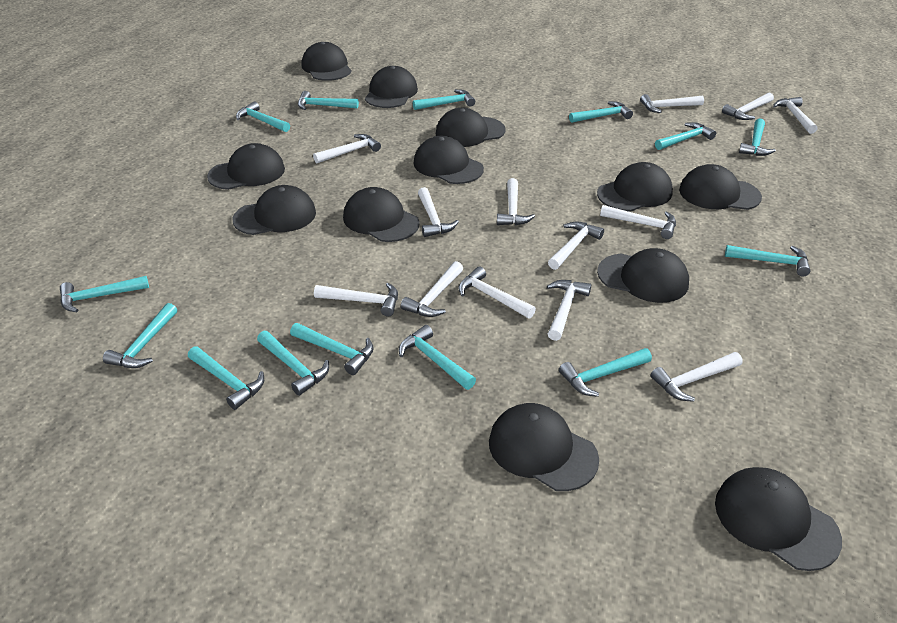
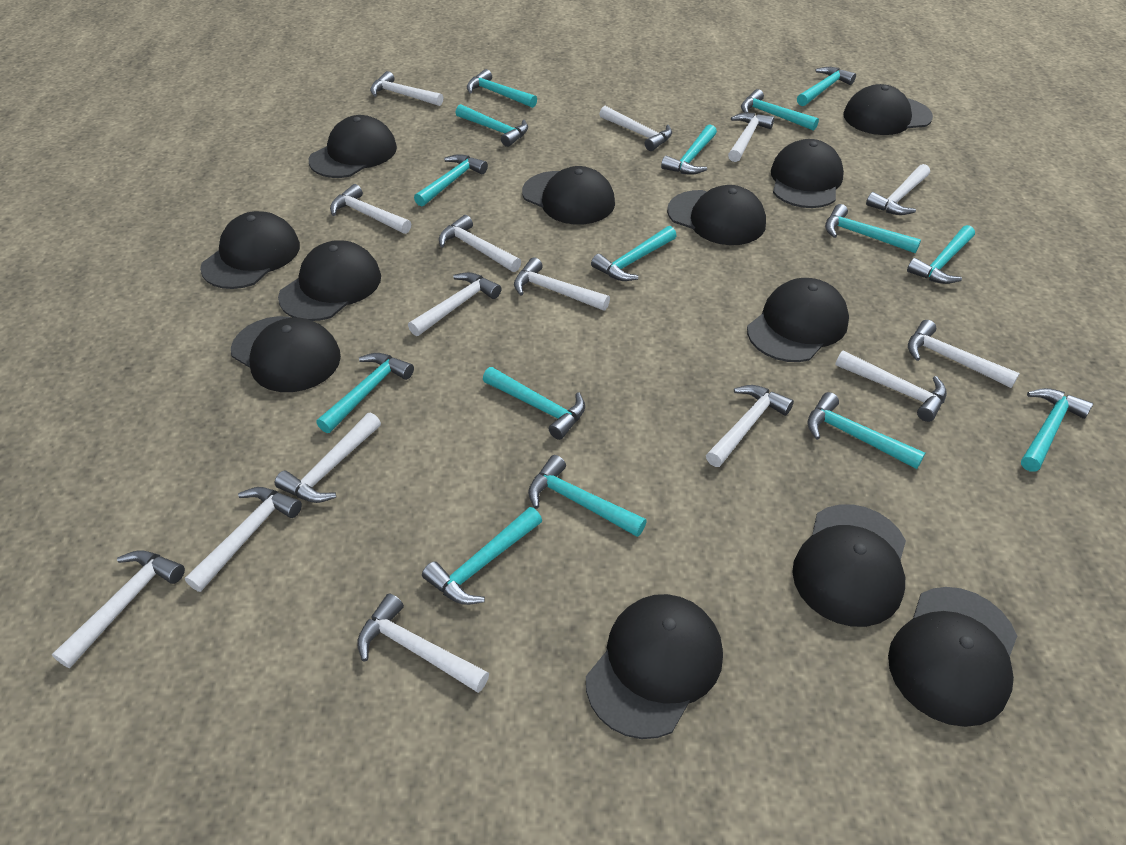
turquoise hammer: [60,276,149,312] [103,303,177,368] [188,346,264,410] [236,101,290,132] [257,331,329,396] [290,323,374,375] [298,91,359,110] [399,325,476,390] [413,89,475,110] [559,348,652,397] [569,101,633,123] [655,122,716,150] [725,245,811,277] [739,118,776,156] = 14 -> [316,353,414,433] [414,154,488,206] [422,507,542,605] [456,104,528,147] [467,69,537,108] [483,367,585,440] [528,455,647,537] [591,226,677,281] [661,124,717,175] [741,89,819,131] [797,67,856,106] [807,392,925,469] [825,204,921,254] [907,225,975,284] [1021,388,1093,472] = 15
white hammer: [313,134,381,163] [314,283,398,317] [401,261,463,317] [418,187,459,237] [458,267,536,318] [497,178,535,225] [547,280,591,341] [548,222,604,270] [600,205,676,239] [640,94,704,113] [651,352,742,402] [722,92,774,120] [773,97,818,134] = 13 -> [52,550,185,668] [185,487,302,592] [275,412,381,503] [330,184,411,234] [357,594,489,693] [370,71,443,106] [408,272,501,336] [439,215,521,272] [514,257,610,311] [600,106,672,151] [706,385,794,467] [728,113,774,162] [835,350,947,422] [866,164,930,215] [908,320,1020,388] = 15

